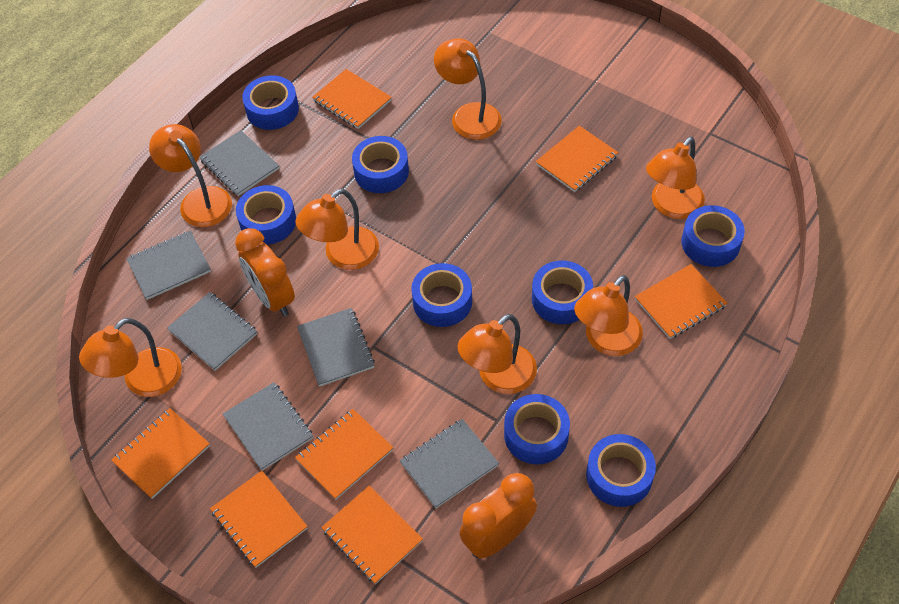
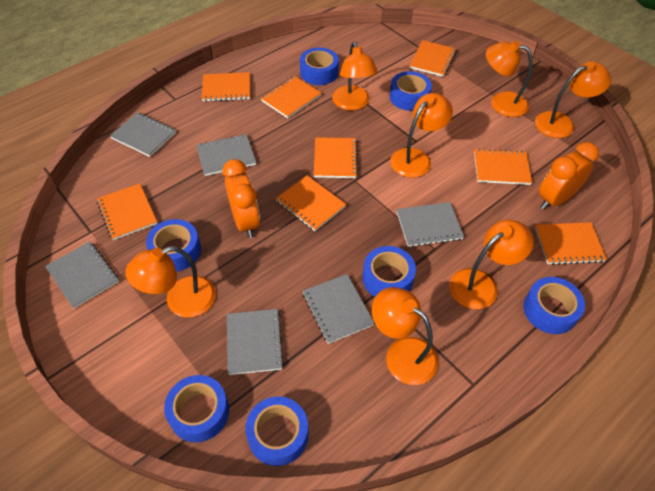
blue tape: [236,185,296,245] [242,75,299,130] [352,136,409,193] [411,263,472,327] [504,394,570,465] [532,261,593,324] [586,434,656,507] [681,205,745,267] = 8 -> [146,219,201,272] [164,375,229,443] [245,396,309,466] [300,48,339,85] [362,246,416,297] [390,71,432,111] [524,277,585,334] = 7
orange notebook: [111,408,210,499] [210,471,308,568] [295,409,393,500] [312,69,392,129] [321,486,423,584] [536,126,619,192] [635,264,728,339] = 7 -> [97,184,158,240] [202,72,250,102] [261,76,321,118] [276,175,346,231] [314,137,358,178] [409,40,456,77] [474,149,532,185] [535,222,607,265] = 8

